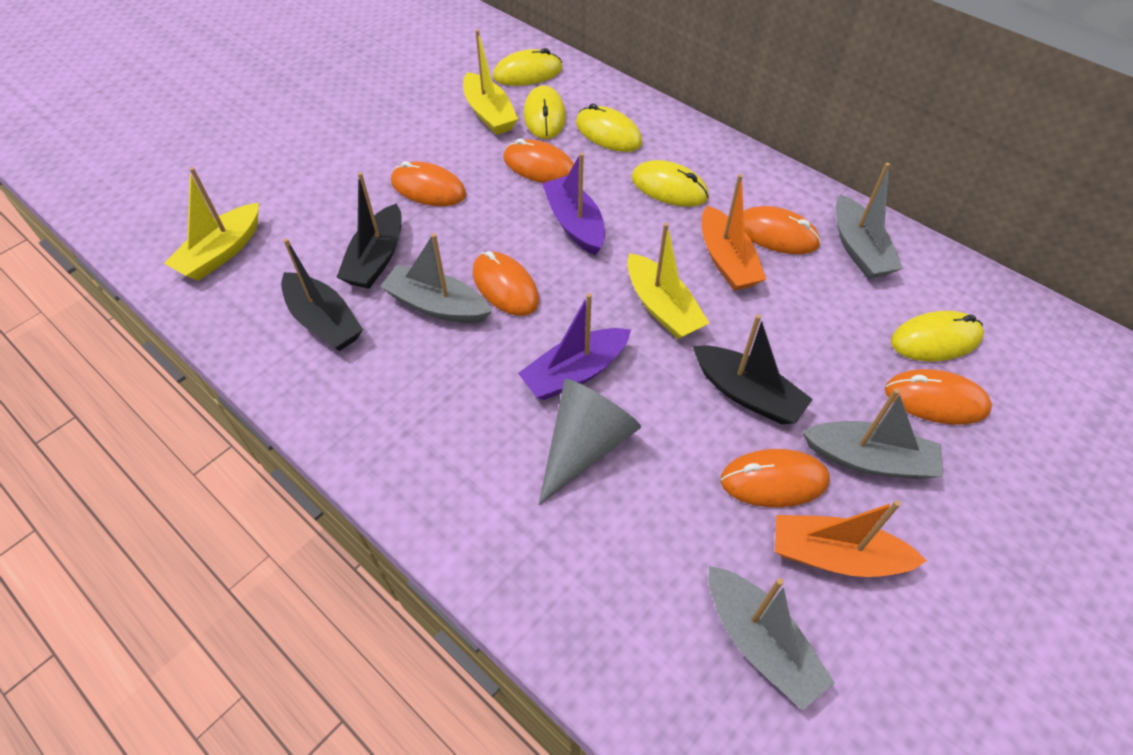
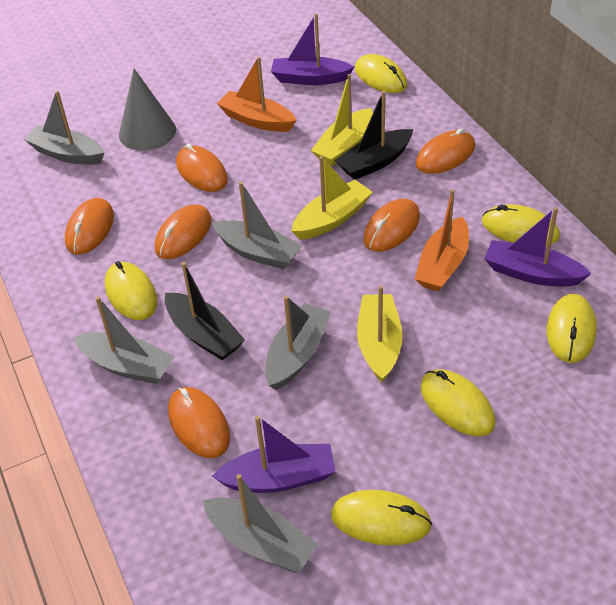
black boat: [281,238,363,351] [336,172,401,289] [693,314,813,424] = 3 -> [165,262,245,360] [335,91,413,180] = 2
grey boat: [380,233,492,323] [709,566,835,711] [802,388,943,479] [836,163,903,279] = 4 -> [24,91,105,165] [73,296,175,384] [203,474,318,573] [212,182,302,269] [265,296,331,390] = 5
purple boat: [518,293,631,400] [542,153,605,255] = 2 -> [212,416,336,493] [271,13,354,85] [485,207,591,287] = 3
yellow mouse: [493,48,562,86] [524,85,566,139] [576,103,642,152] [631,160,709,207] [891,311,984,361] = 5 -> [105,261,157,320] [331,490,432,545] [355,54,408,93] [421,369,496,436] [482,204,560,246] [547,294,597,363] = 6

